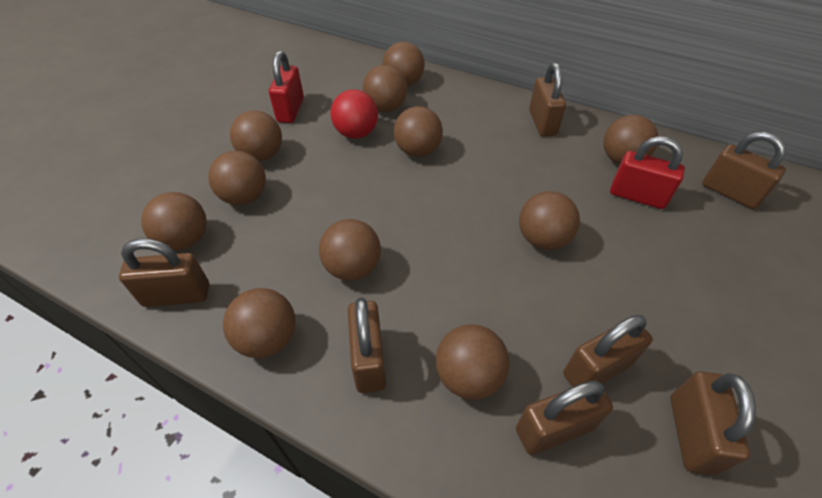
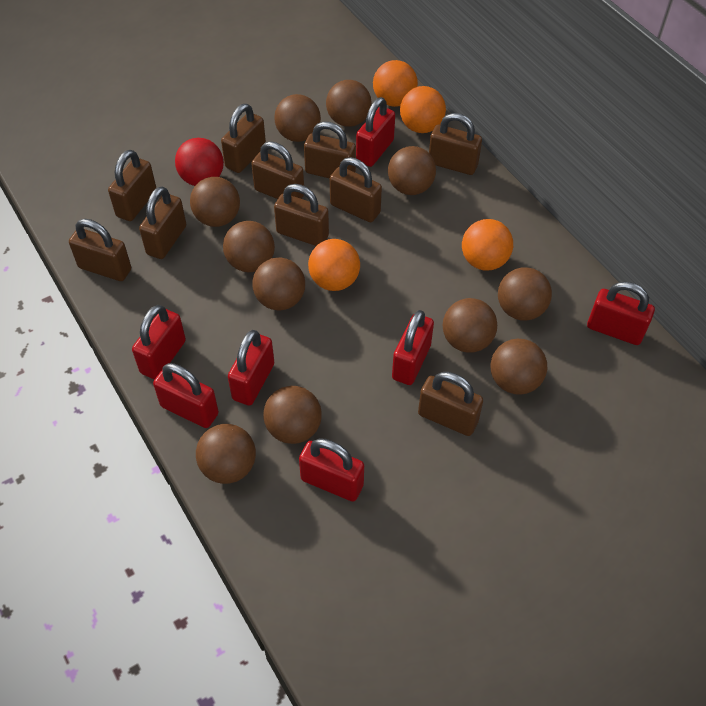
brown padlock: [119,238,209,307] [348,298,386,393] [516,381,613,455] [529,62,566,136] [563,315,653,387] [670,371,756,475] [702,132,786,209] = 7 -> [69,219,131,281] [108,150,156,221] [139,186,186,259] [221,104,266,173] [251,141,304,199] [274,184,329,246] [304,121,356,179] [330,157,382,222] [418,372,483,436] [429,113,482,175] = 10
orange ball: none = 0 -> [308,239,360,291] [373,60,418,107] [400,86,446,133] [462,219,513,271] = 4
red padlock: [269,50,304,123] [610,136,685,209] = 2 -> [132,305,186,379] [153,363,219,428] [228,330,274,406] [299,438,364,501] [356,97,395,167] [392,310,434,385] [587,282,655,345] = 7

